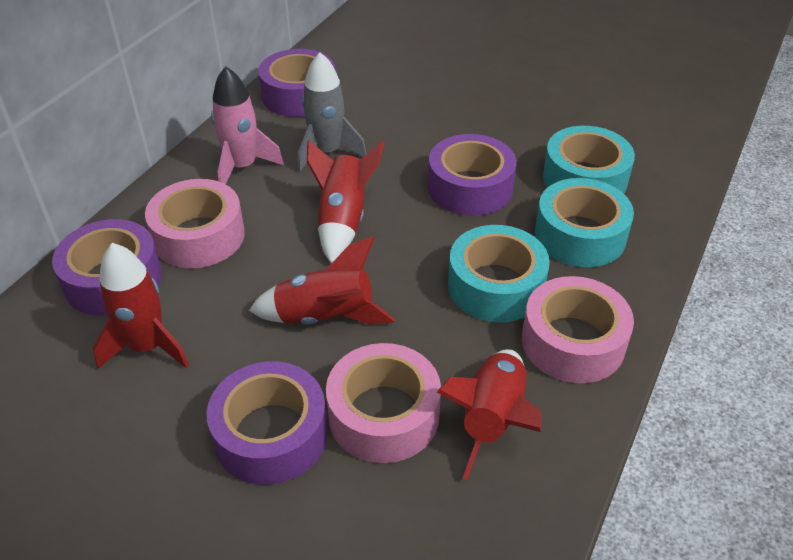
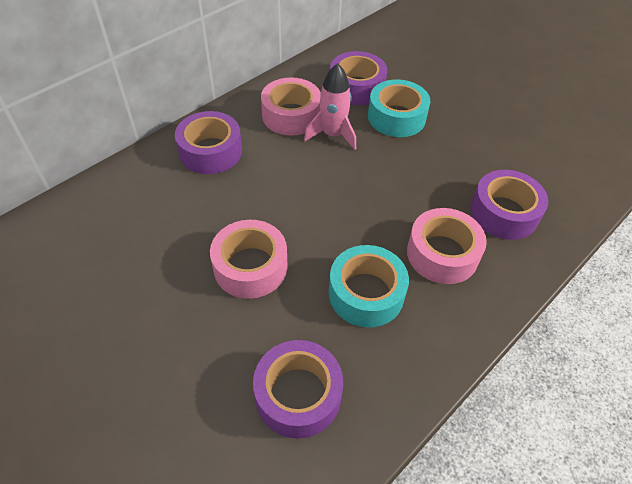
grey rocket: [298,52,366,172] = 1 -> none = 0
red rocket: [93,243,189,369] [249,236,395,324] [307,140,385,264] [437,349,542,480] = 4 -> none = 0
turquoise tape: [448,225,550,322] [535,178,634,267] [543,126,635,194] = 3 -> [329,245,409,327] [368,79,430,137] = 2

